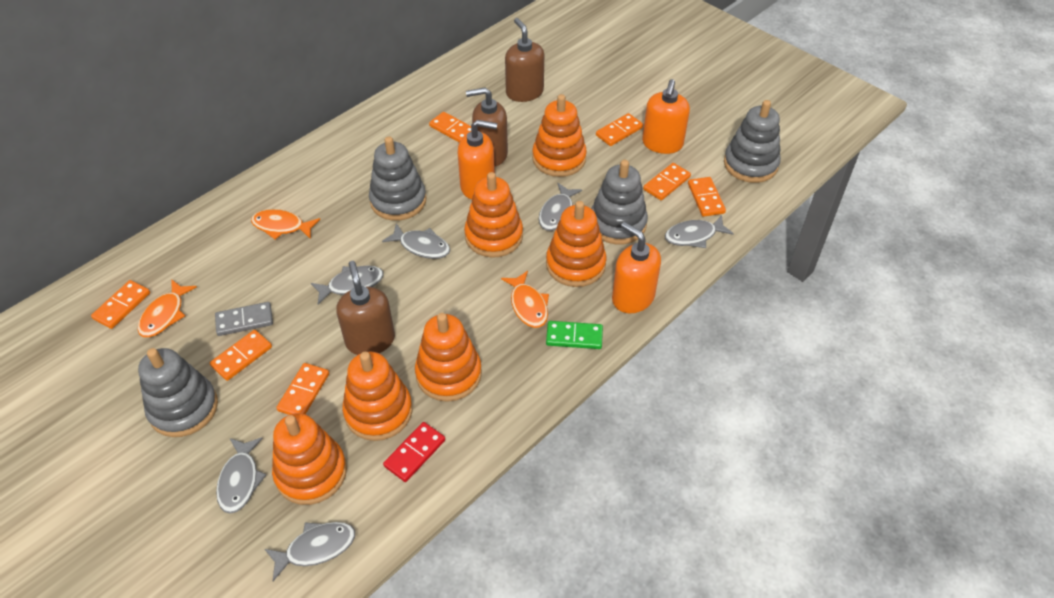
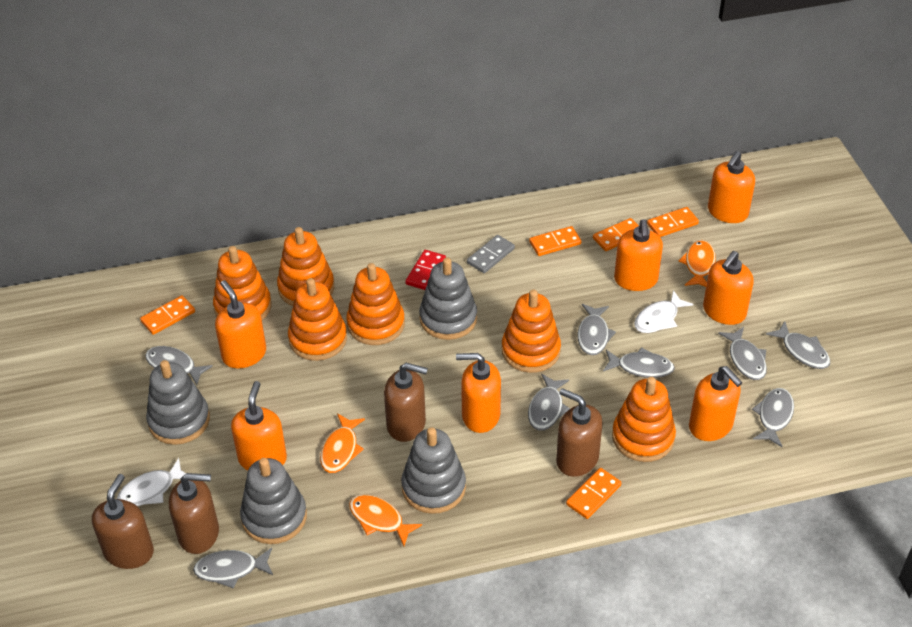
brown soap dispenser: [336,261,395,355] [466,88,508,167] [505,18,544,102] = 3 -> [92,474,154,569] [169,473,219,554] [384,363,428,442] [556,388,603,477] = 4
green domino: [546,321,603,349] = 1 -> none = 0
grey fish: [216,437,266,514] [265,522,355,581] [311,265,384,304] [382,223,450,259] [539,183,582,231] [665,215,734,248] = 6 -> [145,346,213,385] [193,548,273,589] [528,374,570,430] [578,304,616,355] [603,347,675,378] [718,327,767,380] [752,388,794,447] [766,321,830,369] = 8
orange domino: [91,280,150,329] [210,330,272,381] [276,363,329,415] [429,112,471,143] [596,113,643,146] [643,163,691,200] [688,177,726,217] = 7 -> [140,295,195,335] [529,226,581,256] [566,468,621,519] [593,218,639,251] [647,207,699,237] = 5
orange soap dispenser: [458,120,497,199] [612,222,661,313] [642,79,690,154] = 3 -> [215,280,266,369] [231,381,287,471] [456,353,501,433] [614,219,663,291] [689,366,742,441] [703,251,754,325] [708,151,755,223] = 7
white fish: none = 0 -> [117,458,186,506] [634,290,694,333] = 2

